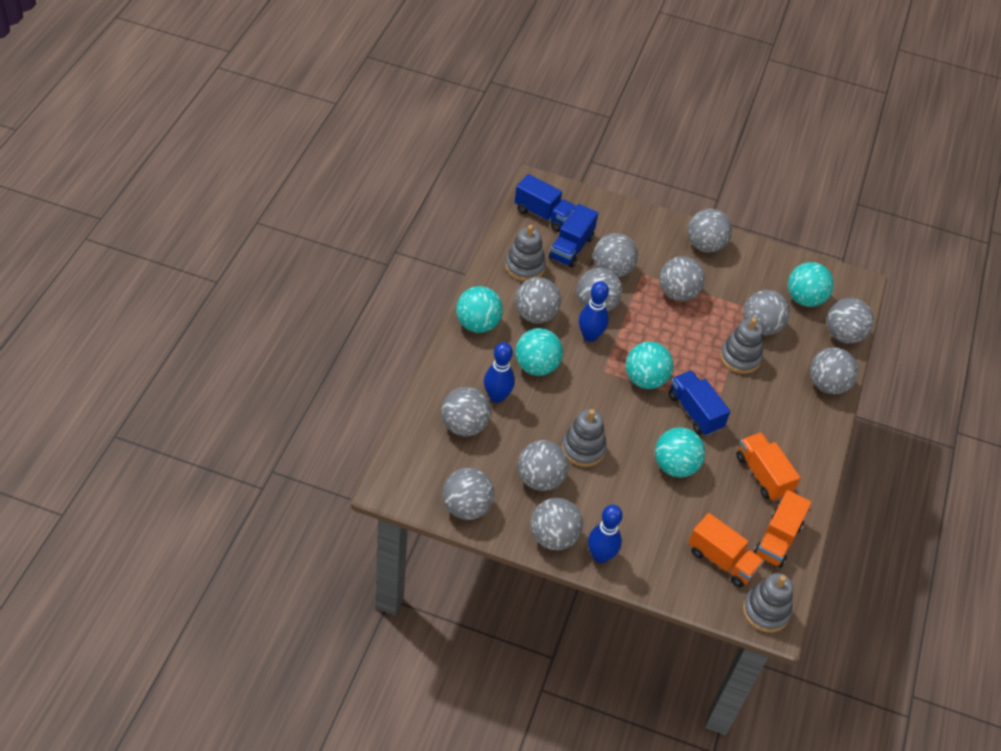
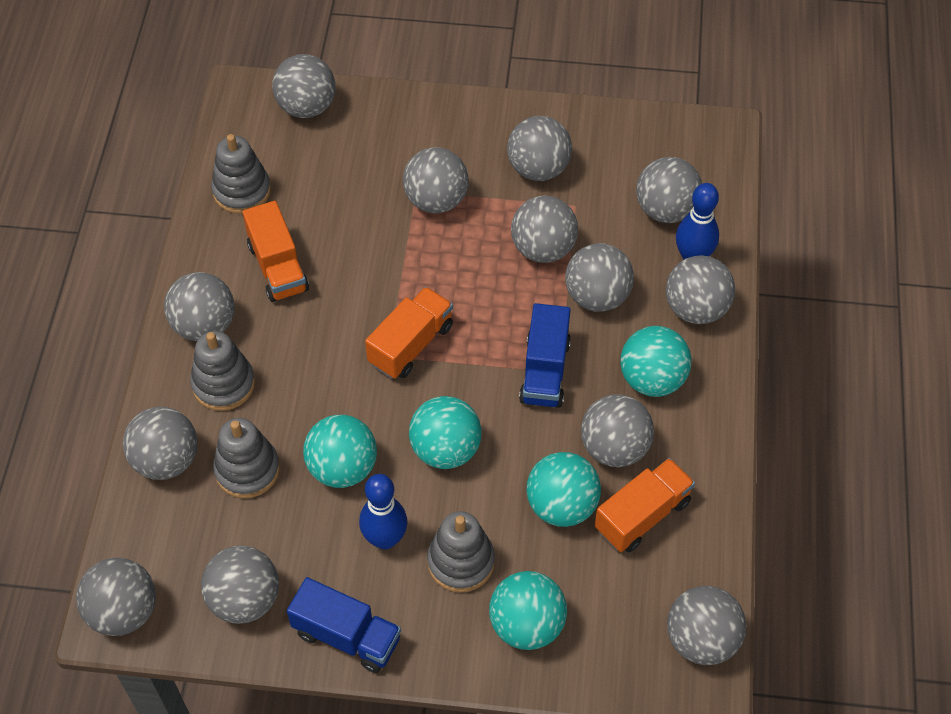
blue bowling pin: [484,342,515,403] [579,281,609,342] [588,505,623,563] = 3 -> [359,474,408,550] [676,183,719,260] = 2
blue truck: [514,174,576,232] [549,204,598,268] [669,370,730,436] = 3 -> [287,577,401,673] [519,303,571,408] = 2
grey ball: [441,387,491,436] [443,468,494,520] [515,277,561,323] [518,440,569,491] [531,498,583,550] [577,268,623,312] [593,233,638,278] [659,256,705,301] [688,209,732,253] [743,290,790,335] [810,347,858,394] [827,298,874,344] = 12 -> [76,558,156,636] [123,407,198,480] [164,272,235,341] [201,546,279,624] [272,54,335,118] [403,147,468,213] [507,116,572,181] [511,196,578,263] [565,243,634,312] [581,394,654,467] [636,157,702,223] [666,255,735,324] [667,586,746,665] = 13

